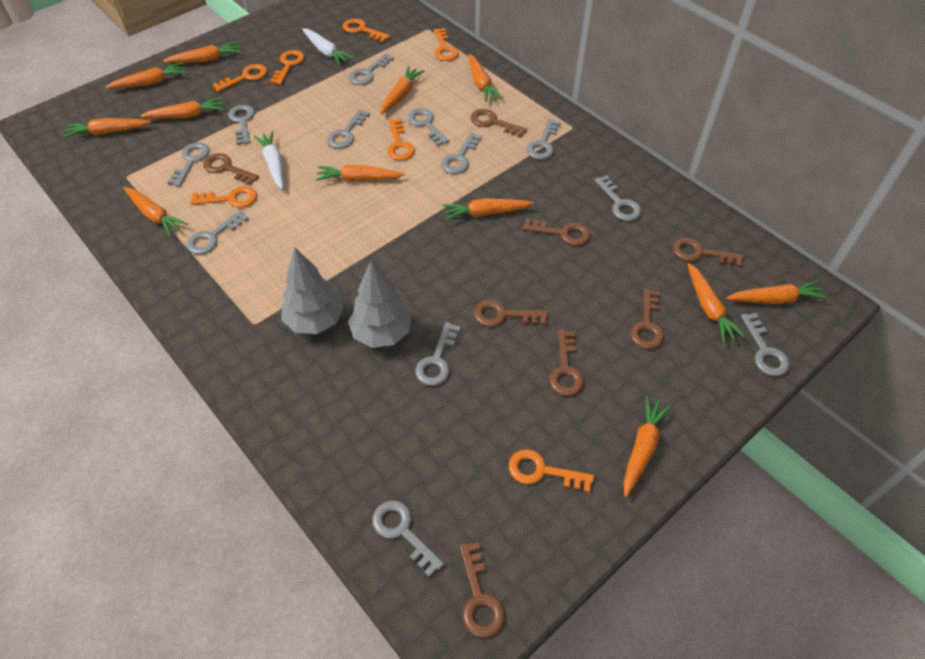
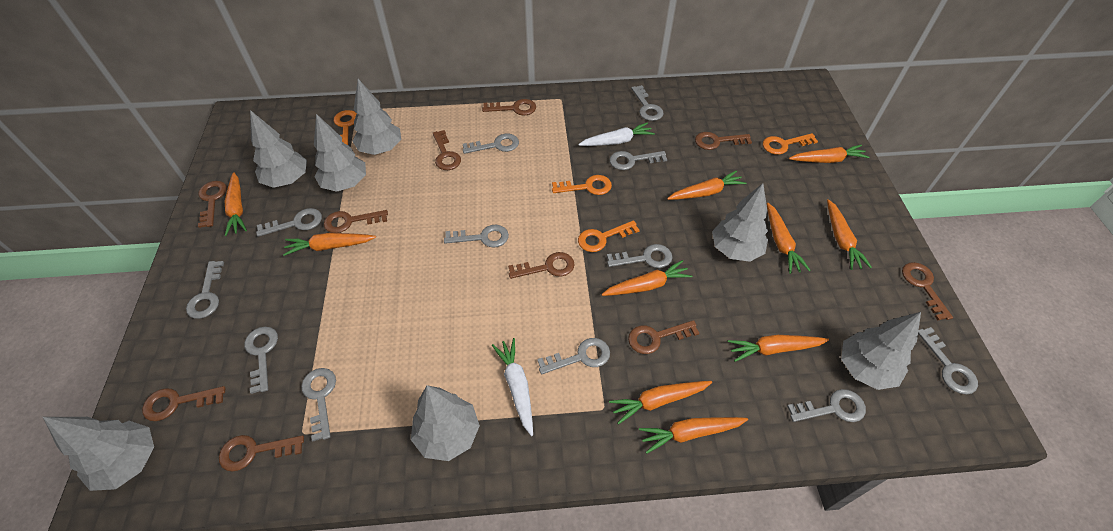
brown key: [203,153,259,185] [460,542,505,638] [471,109,527,137] [474,300,548,327] [523,218,591,246] [549,330,584,396] [631,289,664,349] [673,238,744,267] = 8 -> [142,386,225,421] [198,181,227,228] [219,435,304,472] [324,210,388,233] [433,130,461,170] [482,99,536,115] [508,252,574,279] [628,320,699,354] [695,132,752,150] [902,262,953,320] = 10
grey tree: [281,248,344,334] [348,261,411,348] = 2 -> [43,417,154,491] [250,110,307,188] [314,114,366,192] [352,79,401,155] [411,385,480,461] [712,183,768,262] [841,312,921,390] = 7
orange carrot: [64,118,151,138] [106,62,187,89] [124,187,188,237] [140,98,224,119] [163,42,241,63] [316,165,405,182] [380,66,424,115] [442,198,534,220] [468,54,503,102] [623,396,671,497] [687,263,746,343] [727,280,828,304] = 12 -> [225,172,247,236] [283,233,376,256] [602,260,693,296] [609,381,712,424] [639,417,748,454] [667,170,746,200] [728,335,829,362] [767,203,810,274] [789,145,869,163] [827,199,872,270] = 10
orange key: [190,186,257,208] [213,64,267,92] [270,50,304,85] [343,19,390,42] [387,119,415,161] [434,28,459,61] [509,449,594,493] = 7 -> [334,110,357,145] [552,175,612,195] [578,220,640,252] [763,133,818,155] = 4

